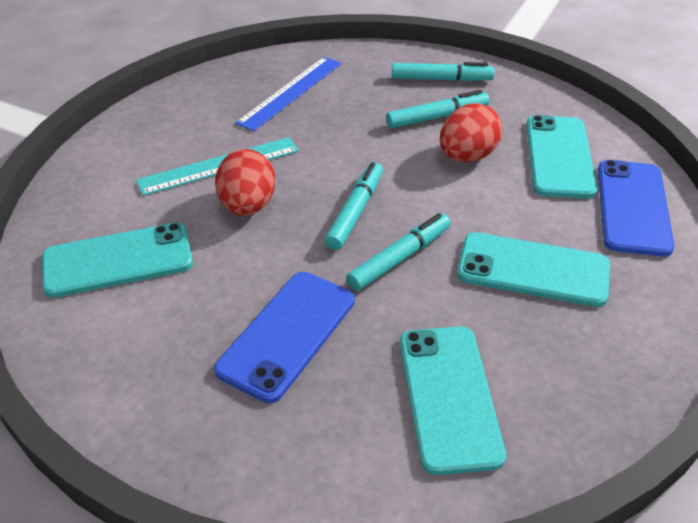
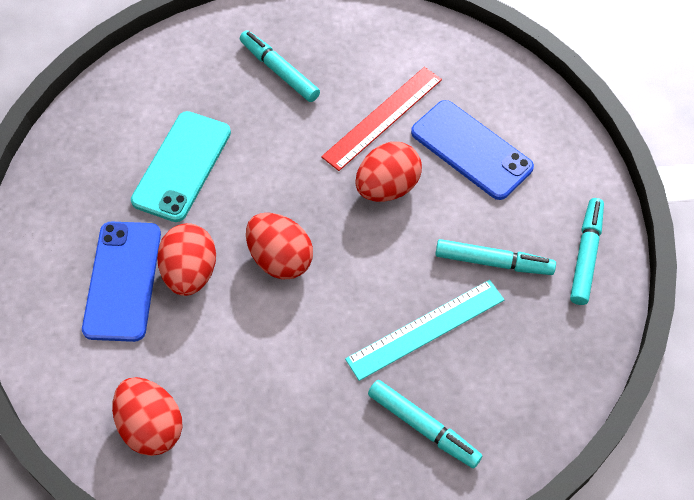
blue ruler: [235,57,341,131] = 1 -> none = 0
red egg: [215,149,276,216] [440,103,502,162] = 2 -> [112,377,183,456] [157,223,216,296] [246,213,313,279] [355,142,422,202] = 4
red ruler: none = 0 -> [321,67,442,171] = 1
turquoise phone: [42,223,193,298] [400,326,506,475] [457,232,610,307] [526,115,597,199] = 4 -> [131,111,231,222] = 1

